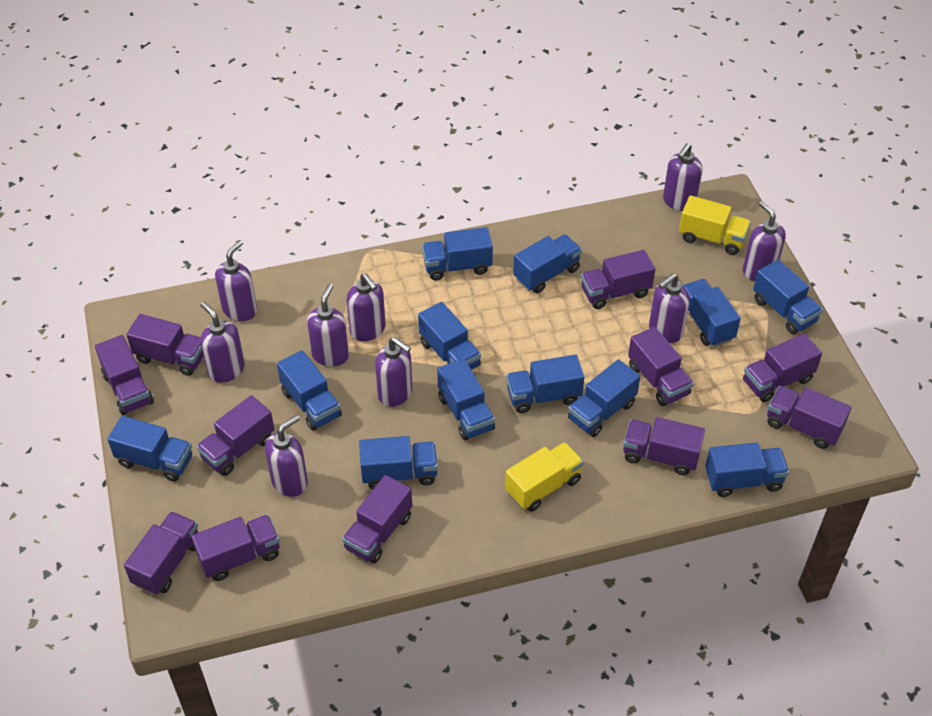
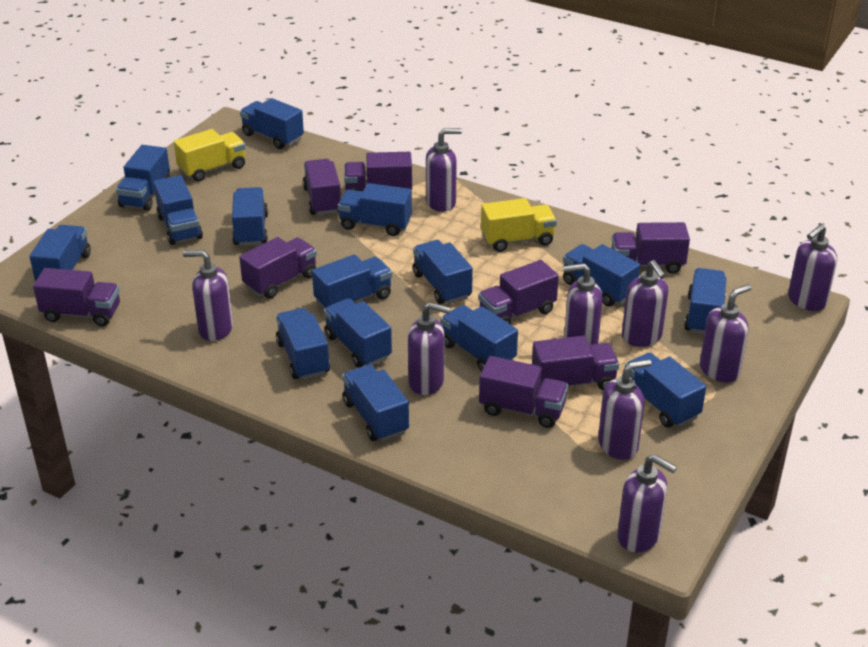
blue truck: [107,416,192,482] [277,350,342,431] [359,436,438,489] [418,302,481,370] [422,227,493,281] [437,358,495,440] [506,355,584,413] [513,234,582,293] [568,359,640,437] [683,279,741,347] [705,442,789,497] [753,260,823,334] = 12 -> [29,225,91,281] [116,145,170,211] [154,175,203,245] [232,187,268,246] [240,98,304,149] [276,308,330,380] [312,254,392,309] [324,298,392,368] [338,183,412,236] [342,364,409,441] [413,240,473,304] [441,305,518,372] [563,244,640,306] [625,353,706,428] [684,268,726,334] = 15
purple truck: [95,335,154,415] [124,511,198,595] [126,314,204,376] [192,515,280,581] [196,395,274,476] [342,475,412,564] [581,250,655,309] [623,417,705,475] [628,327,694,406] [743,333,822,402] [767,386,851,449] = 11 -> [33,268,120,326] [239,237,317,299] [302,159,341,215] [344,152,412,192] [478,260,559,325] [479,356,568,428] [532,336,619,390] [612,222,690,274] = 8

